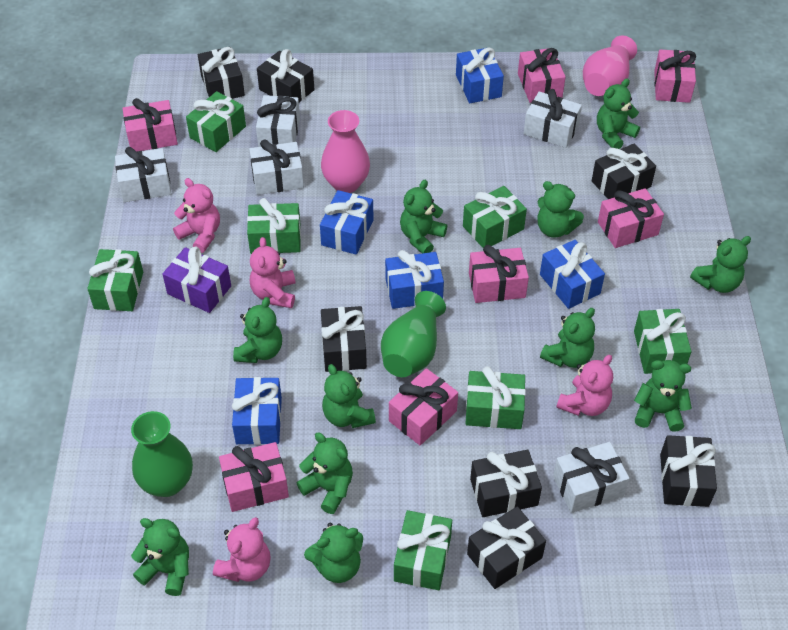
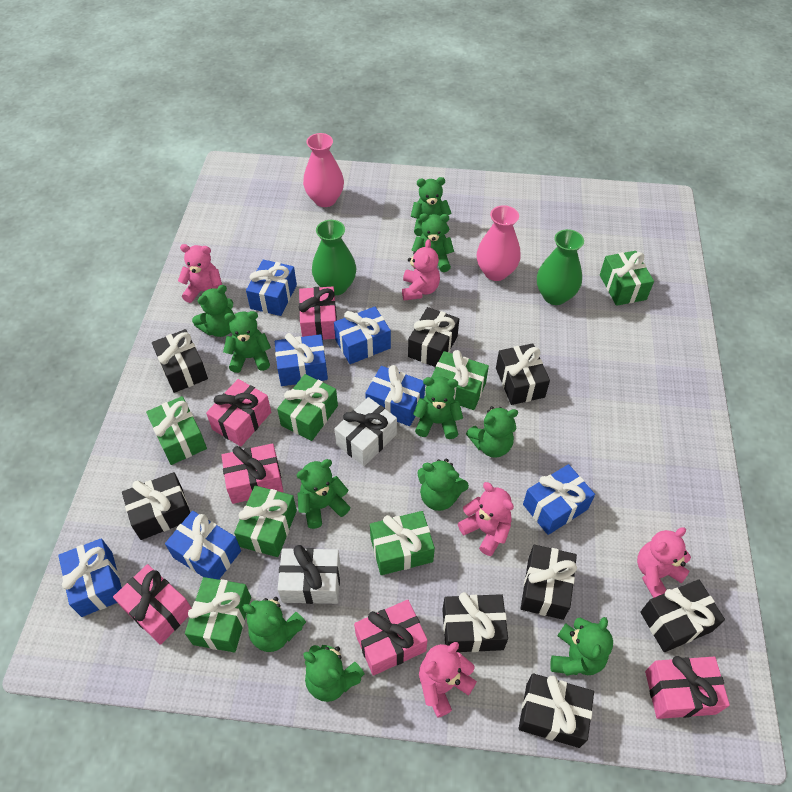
black gift: [198,47,245,99] [257,49,315,102] [321,306,367,372] [467,506,546,589] [470,450,542,517] [592,144,656,199] [660,435,717,507] = 7 -> [122,472,190,540] [152,329,208,393] [408,307,459,367] [442,592,508,652] [496,343,550,405] [518,673,594,748] [521,545,577,620] [640,579,725,652] = 8
blue gift: [232,377,282,445] [320,190,374,255] [385,250,444,309] [456,47,504,103] [540,240,605,309] = 5 -> [58,538,122,617] [165,511,241,580] [246,259,297,316] [275,333,328,386] [334,307,391,364] [365,365,425,426] [523,464,595,535] = 7
pink gift: [122,98,178,152] [219,442,289,512] [389,368,458,445] [469,245,529,303] [518,48,566,103] [598,188,664,248] [654,49,696,103] = 7 -> [113,564,192,645] [206,379,271,447] [221,443,284,504] [299,286,337,340] [354,600,428,676] [645,656,730,719] = 6
pink teddy bear: [173,178,220,253] [213,517,271,582] [250,237,296,308] [556,355,613,416] = 4 -> [178,244,222,303] [402,239,440,301] [419,642,477,718] [458,482,514,556] [637,527,691,598] = 5
purple gift: [163,247,231,313] = 1 -> none = 0
white gift: [115,147,172,202] [249,140,304,195] [256,95,300,147] [524,89,582,148] [553,442,629,513] = 5 -> [277,545,340,604] [334,397,397,466] = 2

